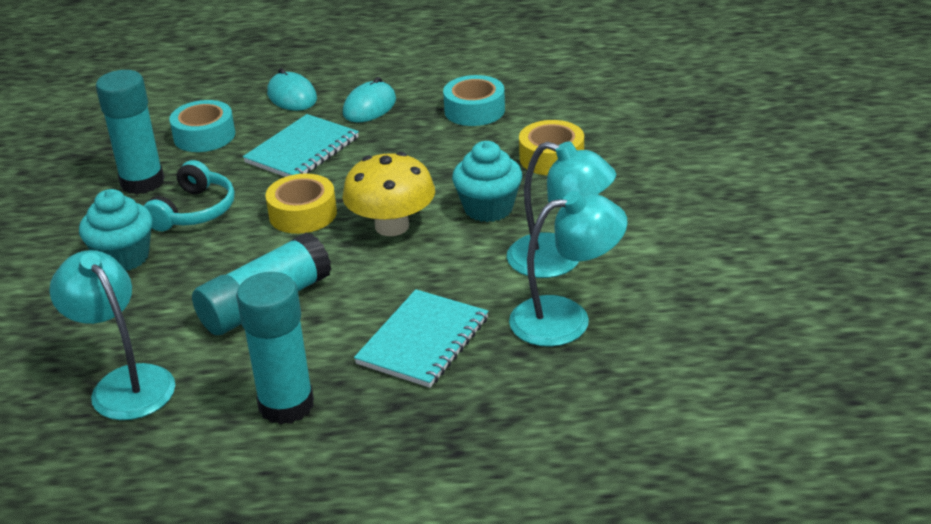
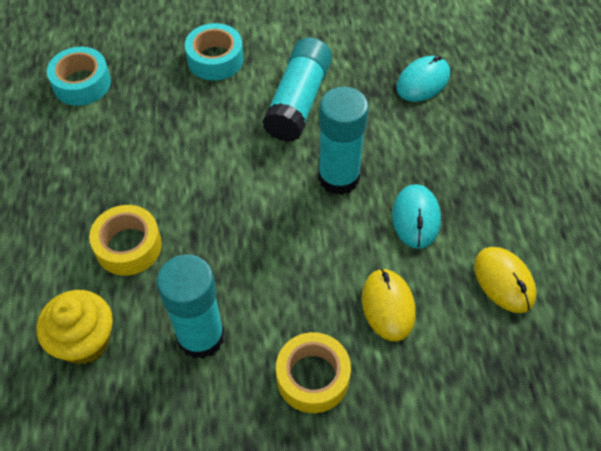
turquoise cupcake: [79,189,152,271] [452,141,522,222] = 2 -> none = 0
turquoise headphones: [144,160,235,231] = 1 -> none = 0
turquoise lamp: [49,250,175,420] [507,141,616,278] [509,191,628,347] = 3 -> none = 0
turquoise notebook: [243,114,359,177] [354,289,488,388] = 2 -> none = 0
yellow cupcake: none = 0 -> [37,290,113,364] = 1
yellow mouse: none = 0 -> [362,268,416,341] [474,247,537,313] = 2
yellow mushroom: [342,152,435,236] = 1 -> none = 0

